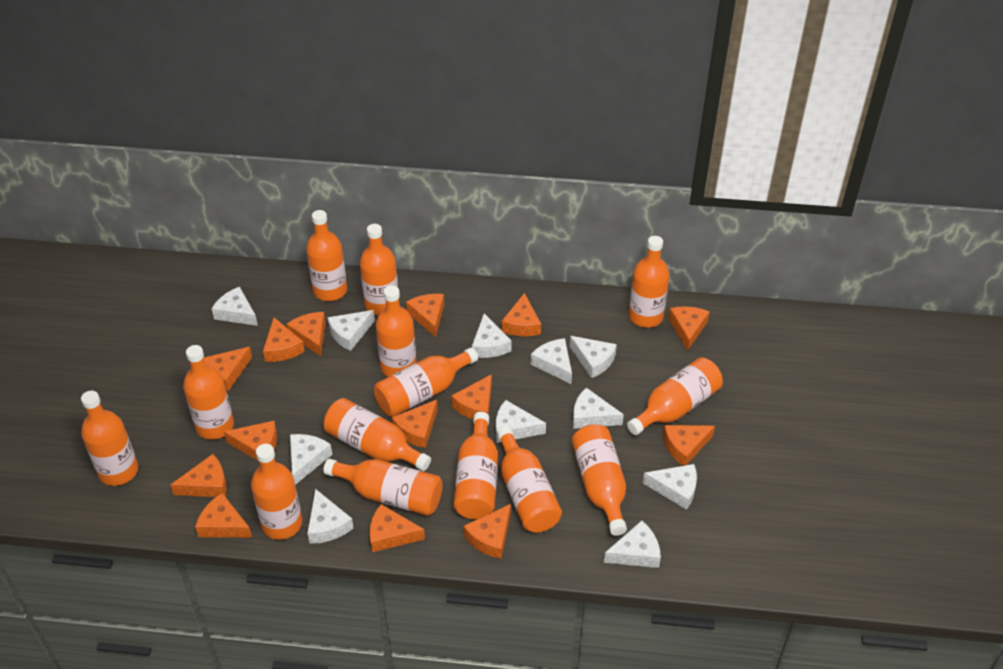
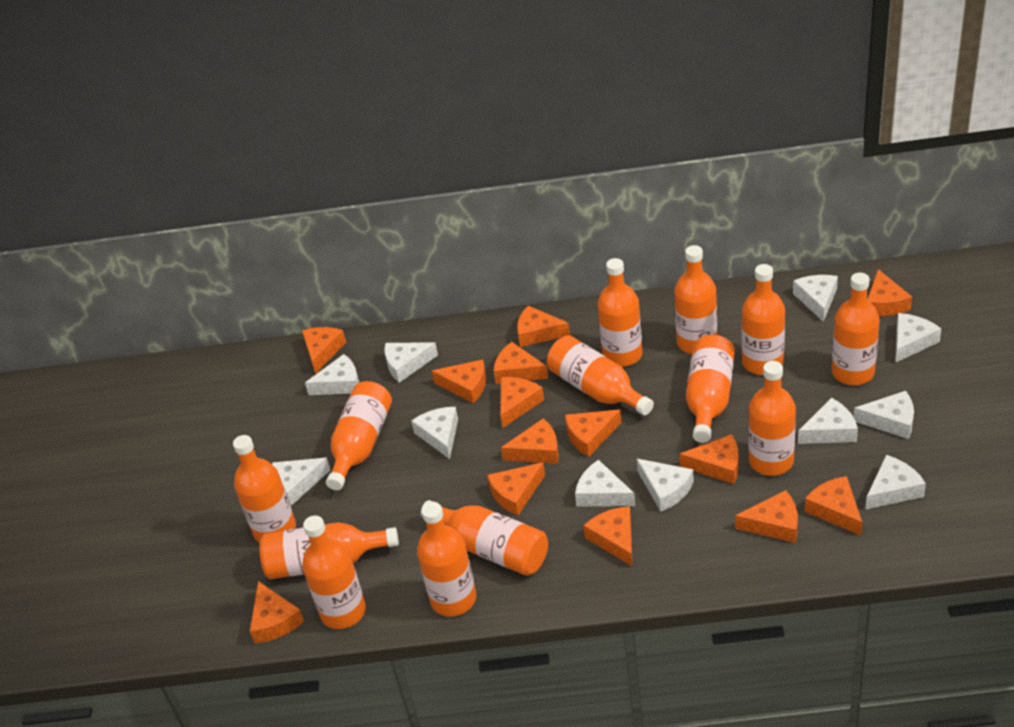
orange bottle: [81,391,138,486] [183,345,234,440] [251,444,302,540] [306,210,347,301] [323,398,431,471] [323,459,443,516] [360,224,398,315] [374,348,478,417] [376,285,417,377] [453,412,498,519] [497,427,562,532] [572,424,627,536] [627,357,723,435] [629,236,670,328] = 14 -> [233,435,296,543] [259,522,399,579] [302,515,366,629] [326,381,392,490] [417,502,476,617] [421,500,548,576] [547,335,654,415] [597,258,643,367] [674,245,717,354] [686,335,735,443] [741,264,785,375] [748,361,796,476] [832,273,880,385] = 13

